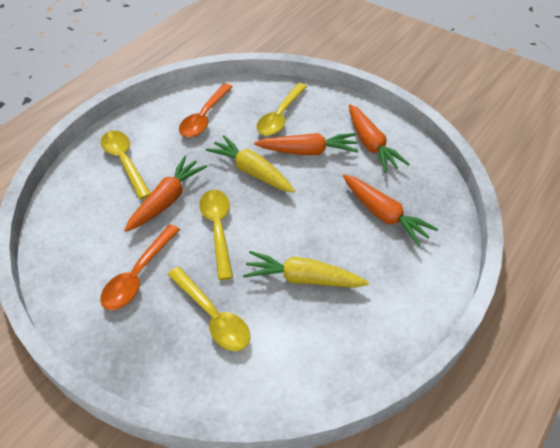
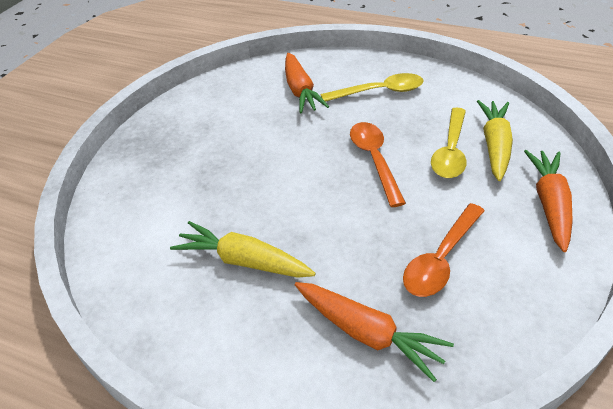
orange carrot: [124,156,207,232] [254,133,359,155] [343,174,438,246] [349,104,409,173] = 4 -> [285,53,329,113] [295,282,454,382] [524,150,573,252] = 3
yellow spoon: [101,131,151,199] [167,267,250,351] [199,190,233,280] [257,83,307,136] = 4 -> [321,73,424,102] [431,108,467,178] = 2

